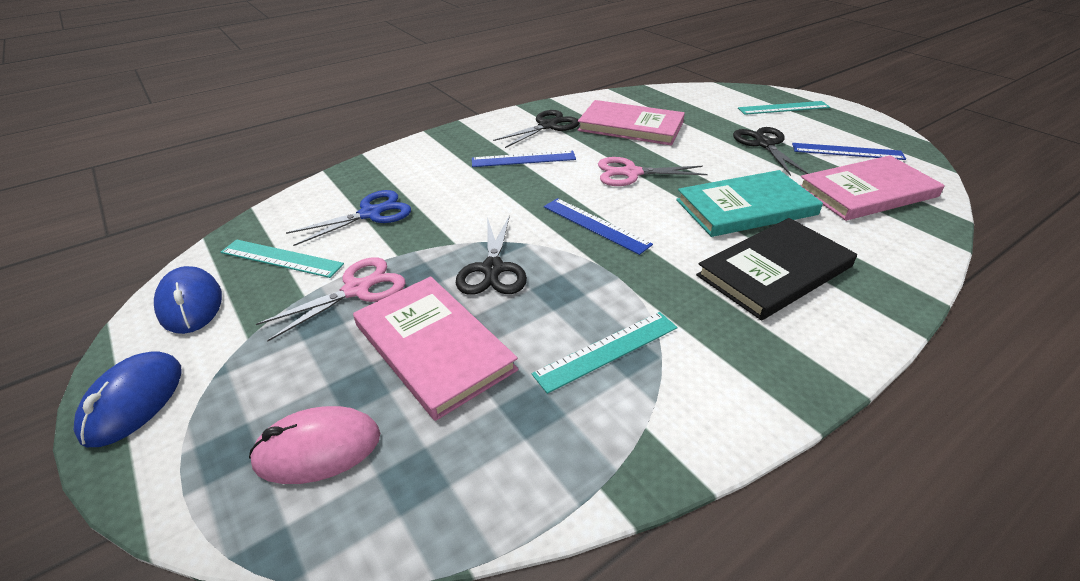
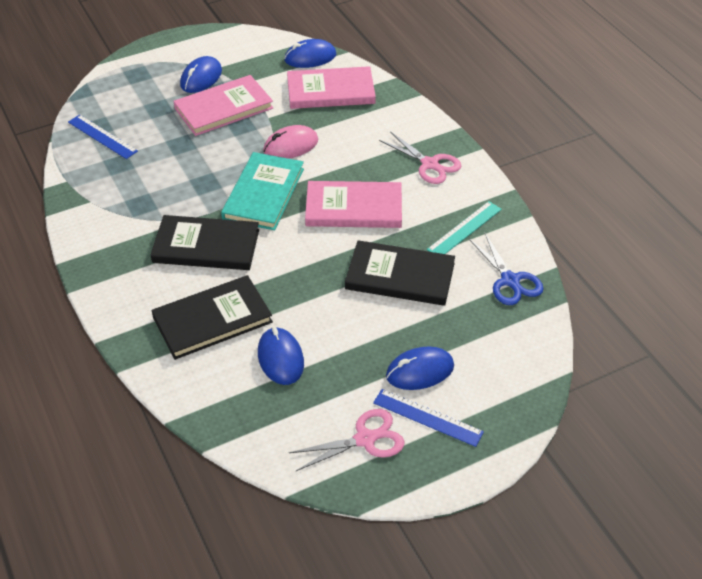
black book: [696,218,857,320] = 1 -> [151,215,259,270] [152,275,273,360] [345,240,455,306] = 3
black scissors: [456,215,527,295] [493,110,580,148] [733,127,809,176] = 3 -> none = 0
blue mouse: [74,351,182,447] [154,266,222,334] = 2 -> [180,56,222,93] [258,327,304,385] [284,39,336,68] [386,347,454,390] = 4
blue ruler: [472,151,576,167] [544,198,653,255] [792,143,906,160] = 3 -> [68,115,138,159] [373,389,484,447] = 2
turquoise ruler: [221,239,344,278] [531,312,678,394] [738,101,830,115] = 3 -> [427,201,502,254] = 1

